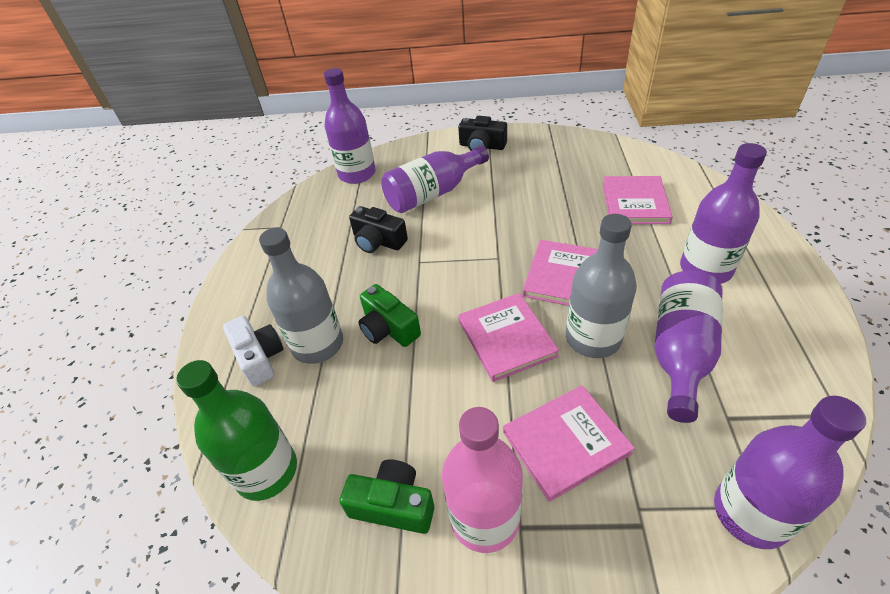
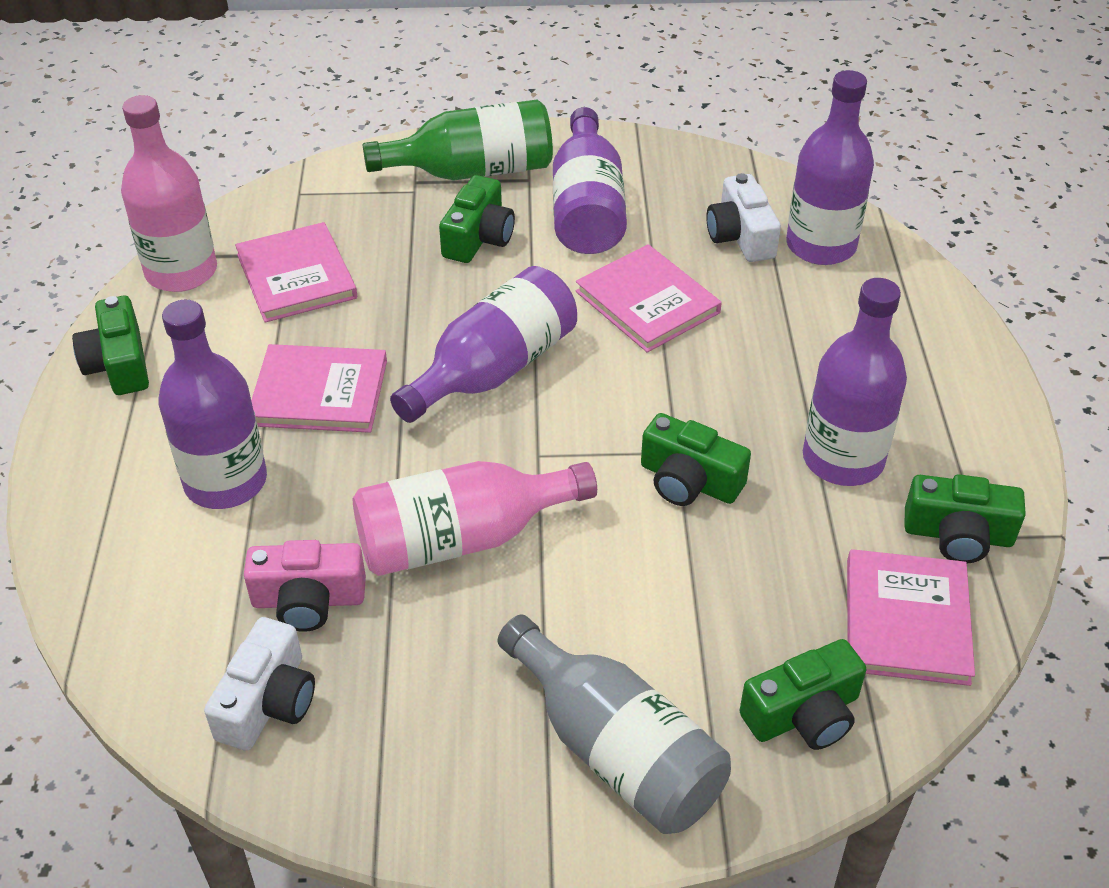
black camera: [349,206,408,253] [458,116,507,151] = 2 -> none = 0
green camera: [339,459,434,534] [358,284,421,347] = 2 -> [72,296,149,395] [439,175,515,263] [641,413,751,506] [739,639,866,750] [905,474,1026,563] = 5
grey bottle: [259,228,343,364] [566,214,637,358] = 2 -> [498,614,731,834] = 1
pink bottle: [442,407,523,553] = 1 -> [121,95,217,292] [353,461,597,576] = 2
pink camera: none = 0 -> [244,540,366,632] = 1
white camera: [223,316,284,387] = 1 -> [204,617,315,751] [706,173,781,262] = 2

